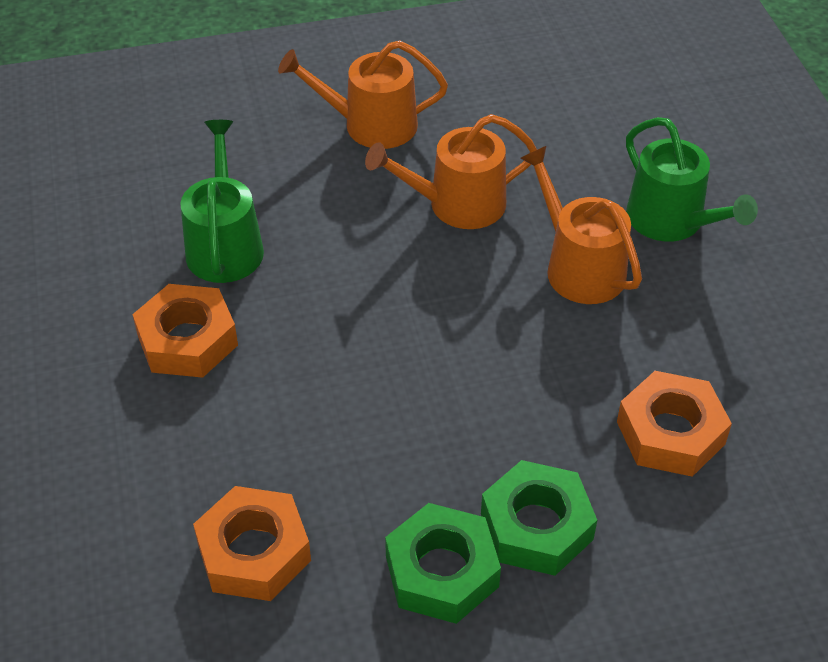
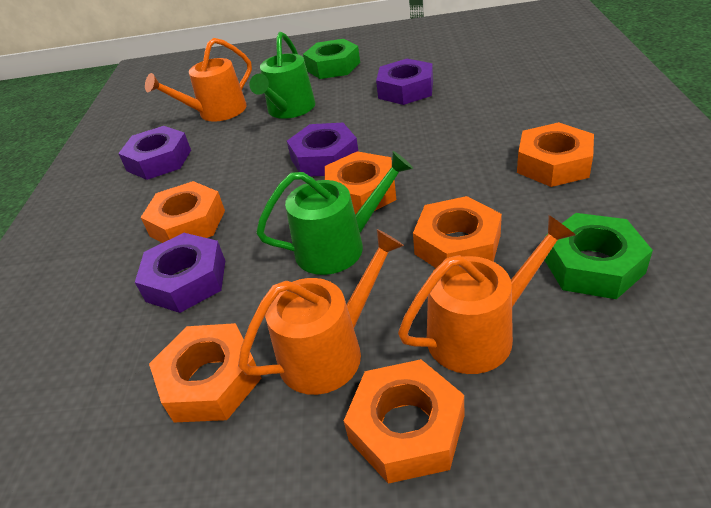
orange nut: [132,284,238,378] [193,486,311,601] [617,371,732,477] = 3 -> [141,181,225,243] [149,323,262,422] [325,151,396,215] [344,359,464,484] [413,196,502,268] [517,122,594,187] = 6
purple nut: none = 0 -> [118,126,191,180] [135,233,225,313] [287,123,359,176] [376,59,433,105] = 4

